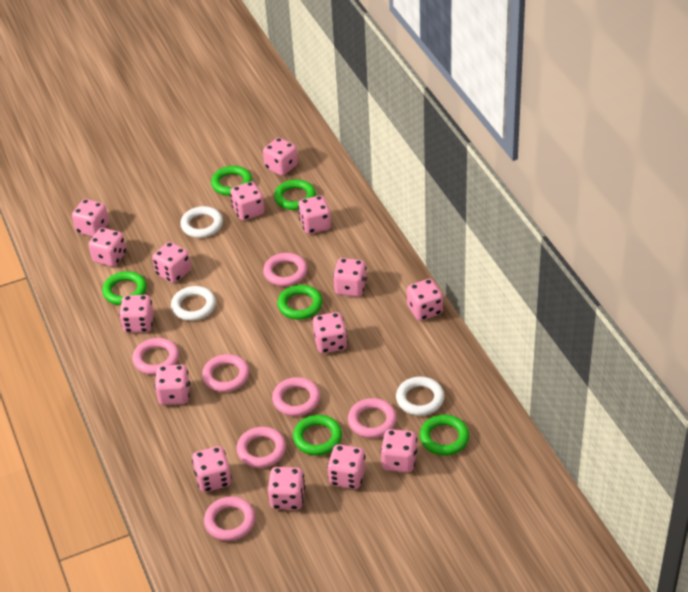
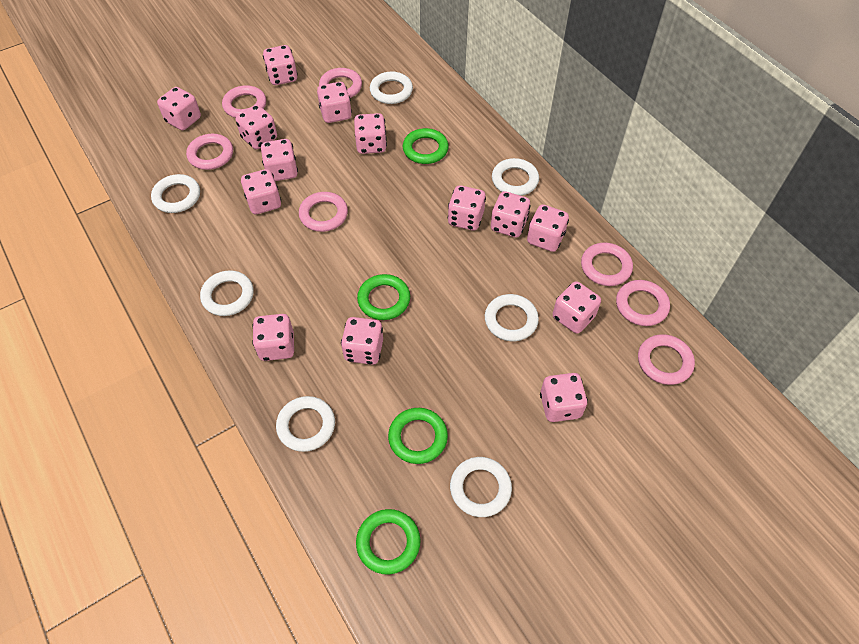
green ring: [102,271,147,305] [211,166,252,196] [274,179,316,210] [277,285,323,320] [293,415,342,456] [420,415,469,456] = 6 -> [356,509,421,575] [357,274,410,320] [388,408,448,464] [403,128,449,164] = 4
pink dice: [72,199,109,237] [89,228,126,267] [119,295,154,333] [152,242,191,283] [155,365,190,405] [192,446,232,492] [230,182,264,220] [263,138,298,176] [268,467,305,510] [298,195,331,234] [313,312,348,353] [327,444,366,489] [333,258,367,297] [381,429,417,472] [407,279,443,321] = 15 -> [157,87,201,130] [236,105,277,149] [241,169,281,214] [252,314,294,361] [261,139,298,181] [263,45,298,85] [317,82,352,123] [341,317,383,365] [354,113,387,154] [448,185,486,231] [491,191,531,238] [527,204,569,252] [540,373,588,422] [553,282,601,333] = 14
white ring: [171,286,216,321] [180,206,223,238] [396,377,444,416] = 3 -> [151,174,200,213] [200,270,254,316] [276,396,335,452] [370,72,413,104] [450,457,512,517] [485,294,539,341] [492,158,539,196] = 7

